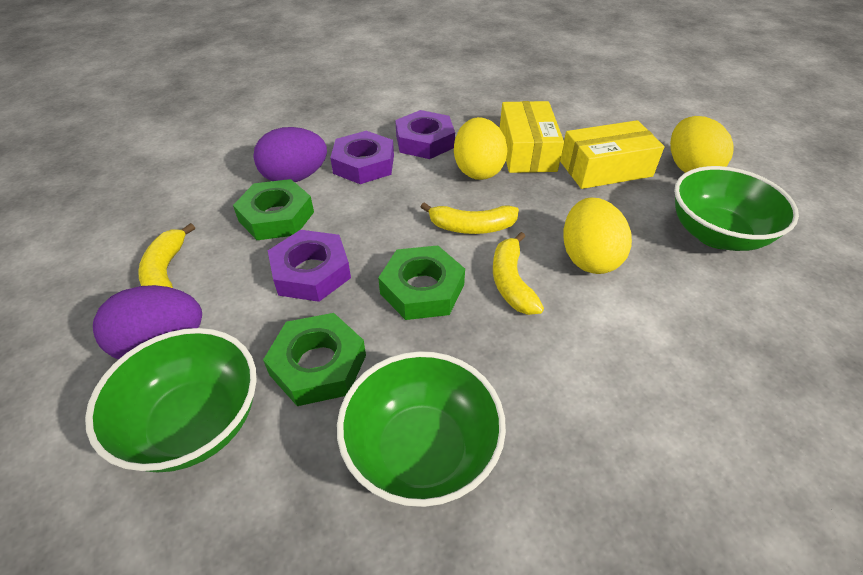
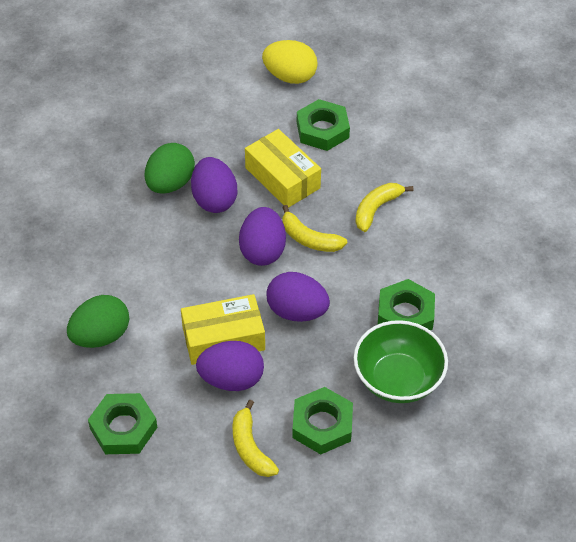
green bowl: [85,328,257,472] [337,351,506,507] [674,166,799,251] = 3 -> [354,320,448,403] = 1
green egg: none = 0 -> [67,295,129,348] [145,143,195,194] = 2
green nut: [233,179,314,240] [263,313,366,406] [378,245,465,320] = 3 -> [88,393,157,454] [292,387,353,454] [297,99,350,151] [378,279,435,330] = 4
purple egg: [93,285,202,359] [253,127,327,182] = 2 -> [191,157,237,213] [196,341,264,391] [239,207,286,266] [266,272,330,322] = 4
purple nut: [268,230,351,302] [330,131,394,184] [395,110,455,159] = 3 -> none = 0
yellow egg: [454,117,508,180] [563,198,632,274] [670,116,734,173] = 3 -> [262,40,318,84] = 1

